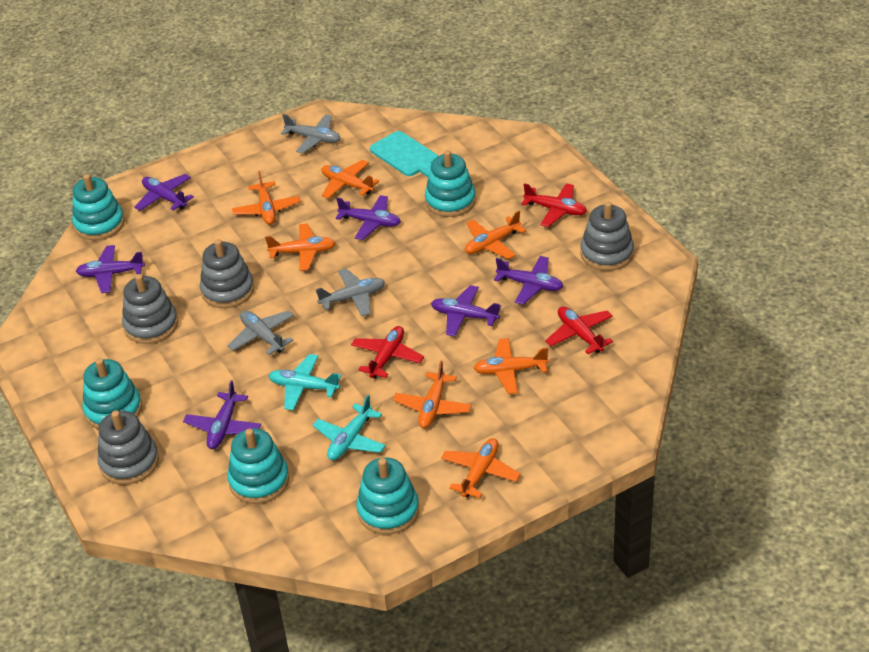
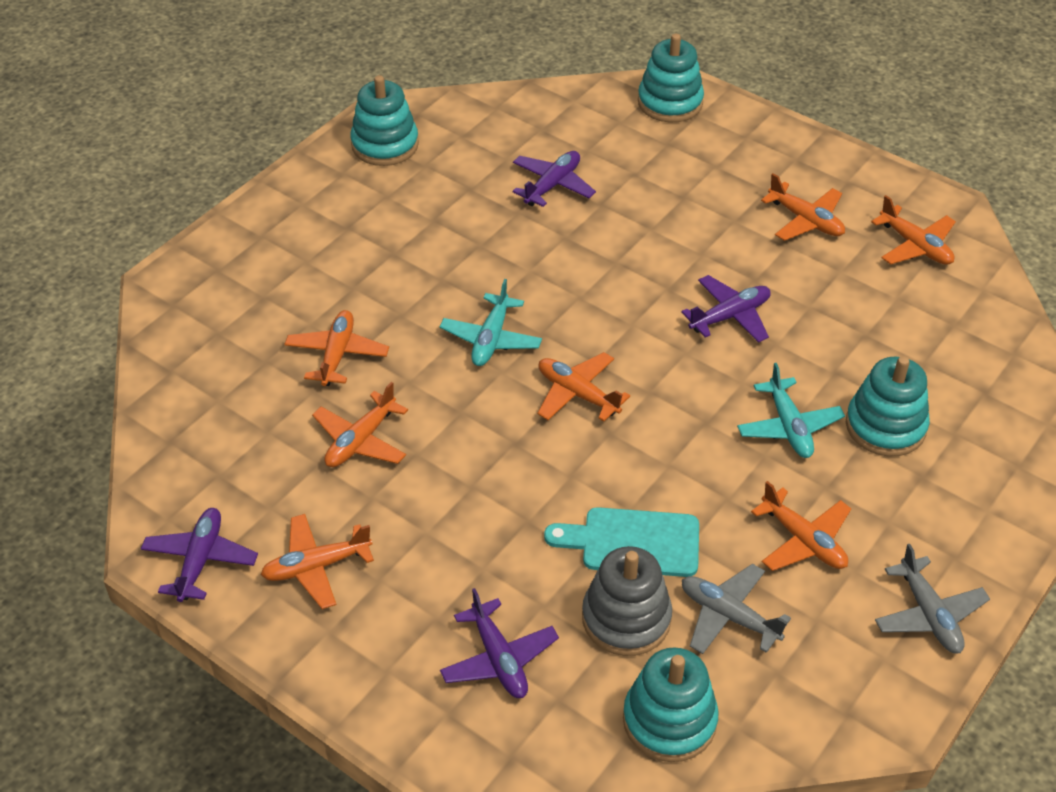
grey plane: [227,310,294,355] [281,114,341,154] [316,268,385,316] = 3 -> [682,564,791,654] [875,544,990,654] = 2
grey stacking toy: [97,410,159,485] [122,274,178,344] [200,239,254,308] [580,202,634,271] = 4 -> [582,546,672,656] = 1
purple plane: [76,245,145,293] [134,174,194,211] [183,380,261,449] [335,195,401,240] [431,285,501,337] [494,256,563,305] = 6 -> [141,508,258,602] [440,588,559,698] [512,151,596,207] [681,275,771,343] = 4
red plane: [351,326,424,379] [521,183,587,227] [545,306,613,354] = 3 -> none = 0
turquoise stacking toy: [72,174,125,240] [82,358,142,429] [228,428,289,504] [356,457,419,535] [425,150,476,217] = 5 -> [350,75,419,166] [623,647,719,762] [638,34,704,122] [846,356,930,456] = 4

